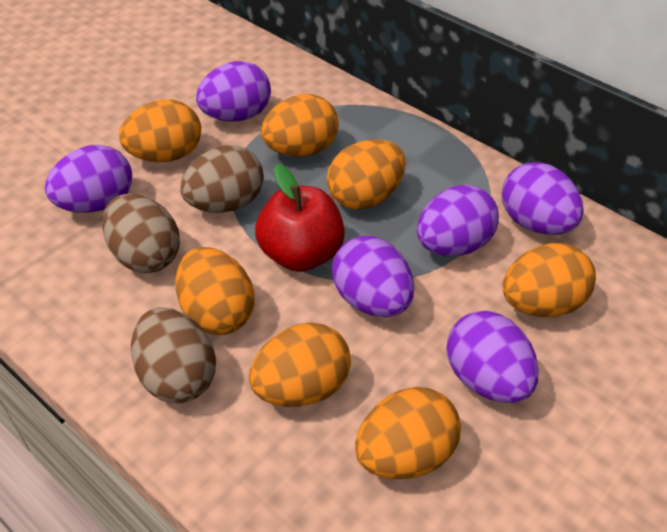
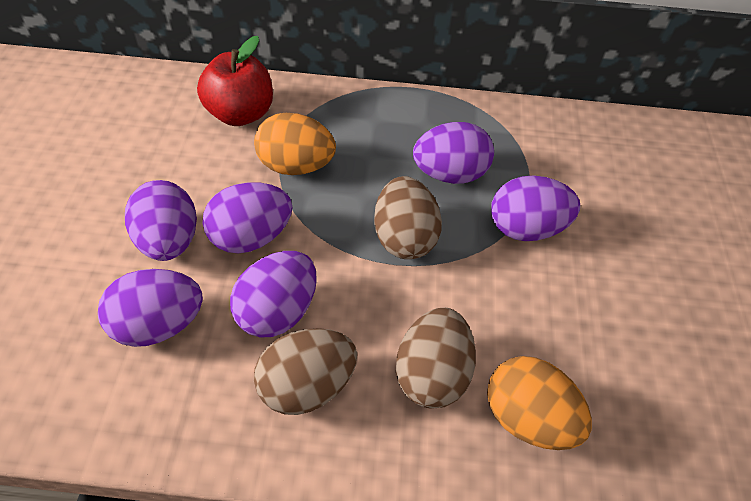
orange egg: [119,99,201,162] [175,247,255,335] [249,322,351,407] [261,94,339,157] [327,139,406,209] [355,387,461,479] [503,243,596,317] = 7 -> [254,113,336,175] [487,356,592,450] = 2

